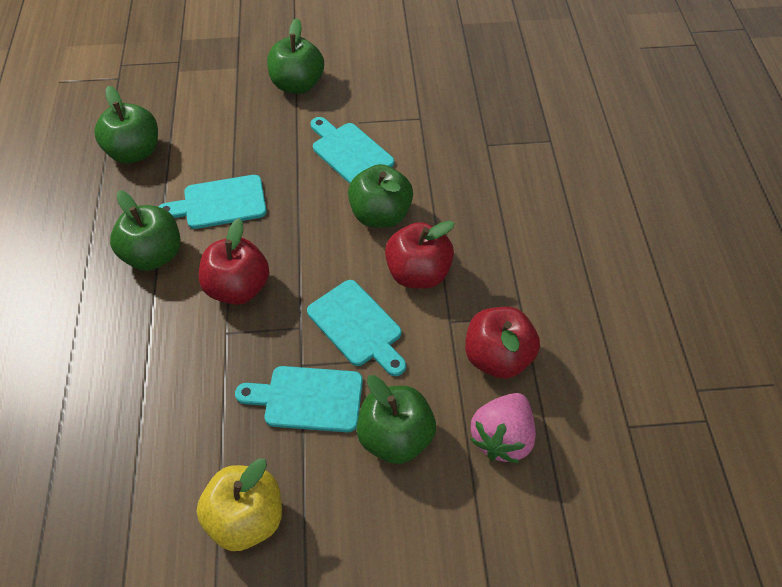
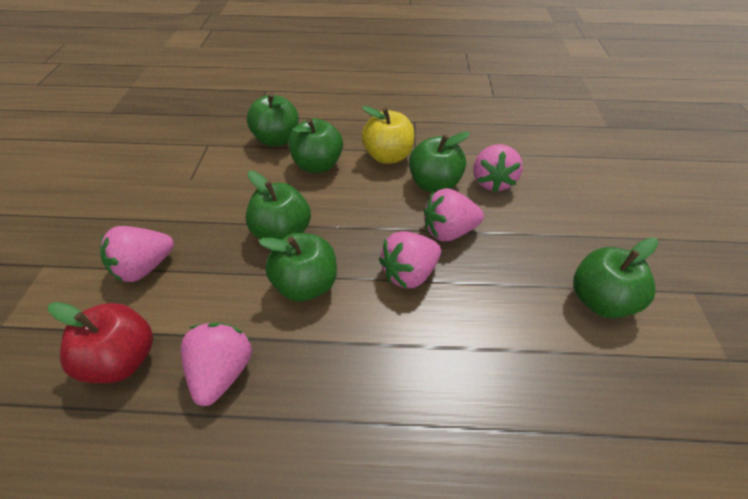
green apple: [94,86,158,164] [110,190,181,271] [267,18,324,94] [348,164,413,228] [357,375,436,464] = 5 -> [246,171,311,240] [247,93,299,147] [258,233,337,302] [288,118,343,173] [409,132,470,193] [573,237,659,318] = 6
pink strawberry: [470,393,536,463] = 1 -> [100,226,174,282] [181,323,252,406] [379,231,441,288] [424,188,484,241] [474,144,523,193] = 5
red apple: [199,218,269,305] [385,221,455,289] [465,307,540,379] = 3 -> [48,302,153,383] = 1
turquoise cutting board: [158,175,267,229] [235,366,363,433] [307,280,406,376] [310,117,394,184] = 4 -> none = 0

